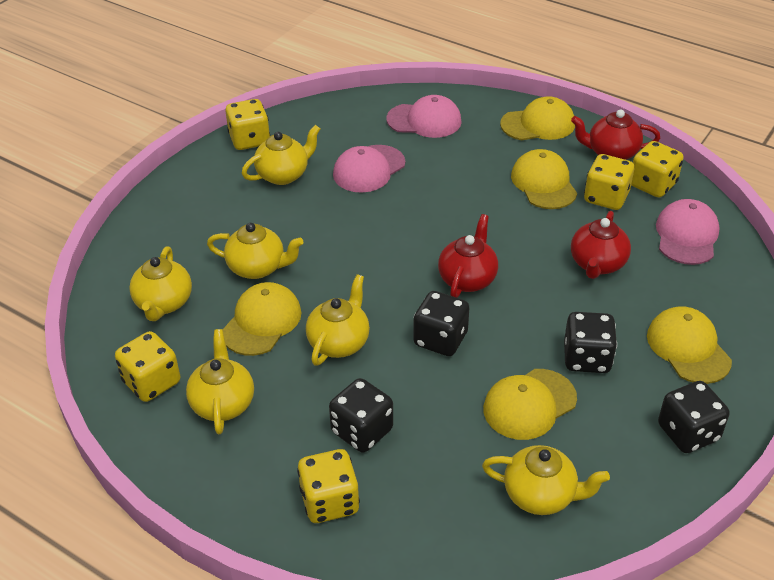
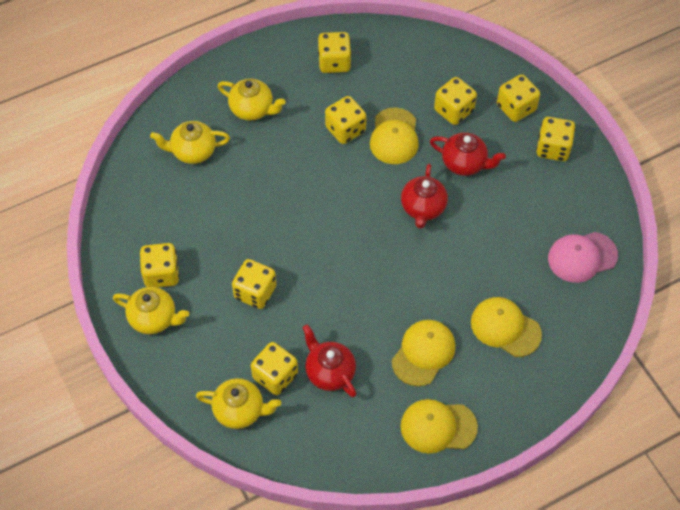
black dice: [329,378,393,453] [413,291,470,356] [564,312,617,373] [658,381,730,453] = 4 -> none = 0
pink cap: [333,145,405,193] [386,95,462,138] [656,199,720,265] = 3 -> [548,232,618,283] = 1
yellow cap: [223,282,301,356] [483,369,577,440] [500,96,575,140] [511,149,577,209] [647,306,732,384] = 5 -> [370,108,419,164] [392,320,456,386] [400,399,478,453] [471,297,542,357] = 4
yellow dice: [115,331,180,402] [225,99,270,150] [297,449,360,523] [584,154,634,210] [631,141,684,198] = 5 -> [140,243,179,288] [232,259,276,309] [251,342,298,395] [318,32,351,73] [325,96,366,144] [434,77,477,125] [497,74,540,122] [536,117,576,161] = 8
yellow teapot: [129,246,192,321] [186,329,254,434] [207,223,304,279] [242,125,320,185] [306,274,370,366] [482,445,610,515] = 6 -> [113,287,189,334] [150,121,230,164] [196,378,281,429] [218,79,286,121] = 4

